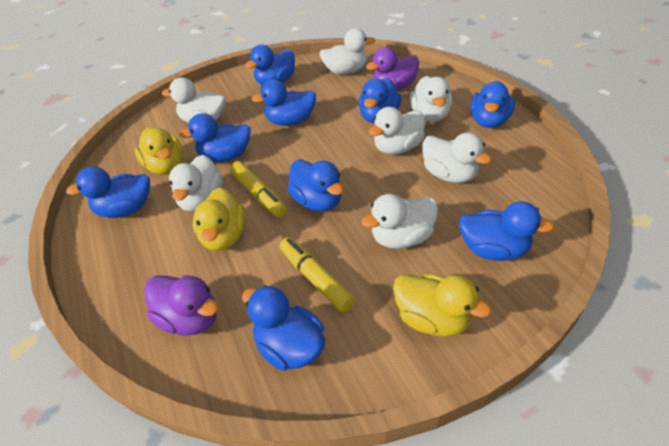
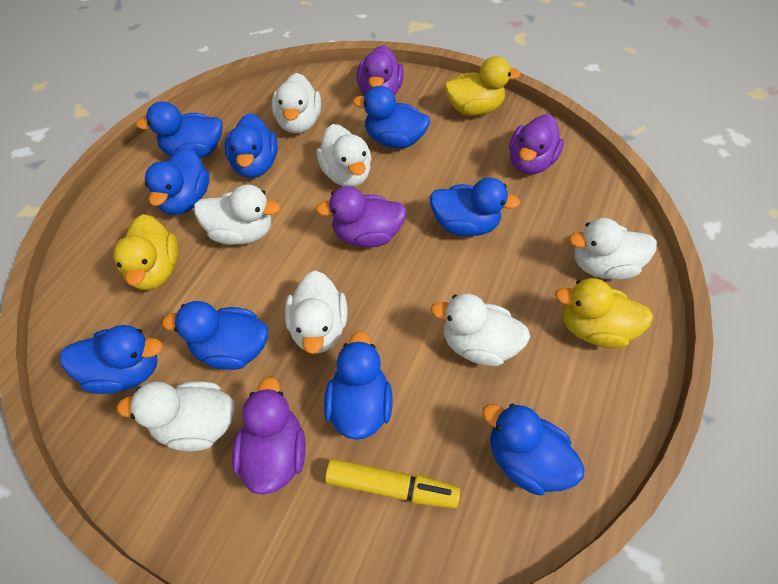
purple duck: [144,275,219,336] [366,47,419,90] = 2 -> [232,377,305,495] [316,186,407,247] [357,45,404,96] [509,114,564,175] = 4
yellow marker: [230,161,287,218] [279,237,355,313] = 2 -> [325,459,460,508] = 1

